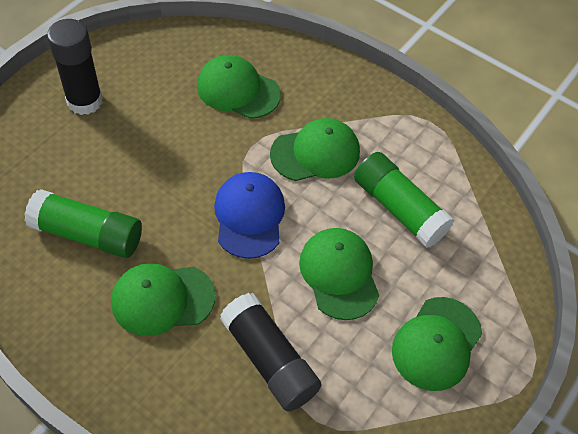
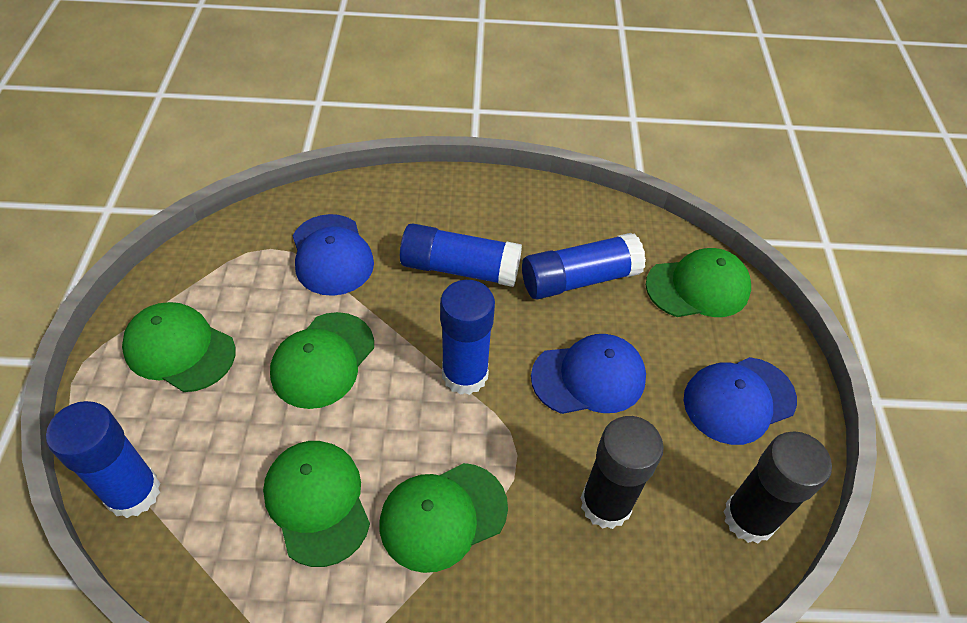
blue cap: [214,172,285,259] = 1 -> [293,214,374,296] [531,334,646,414] [684,357,797,445] = 3
blue glue stick: none = 0 -> [46,401,160,518] [400,223,522,287] [440,280,495,395] [522,233,646,300] = 4
green glue stick: [24,189,142,258] [354,152,454,248] = 2 -> none = 0

